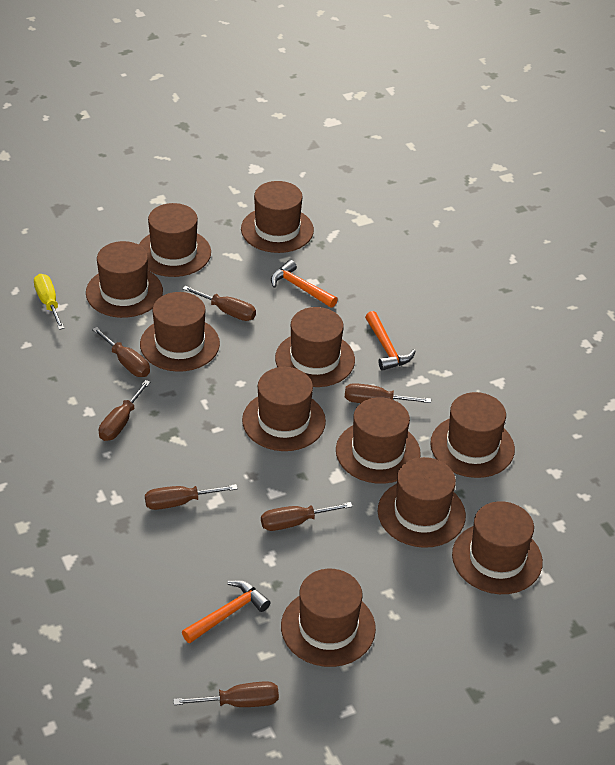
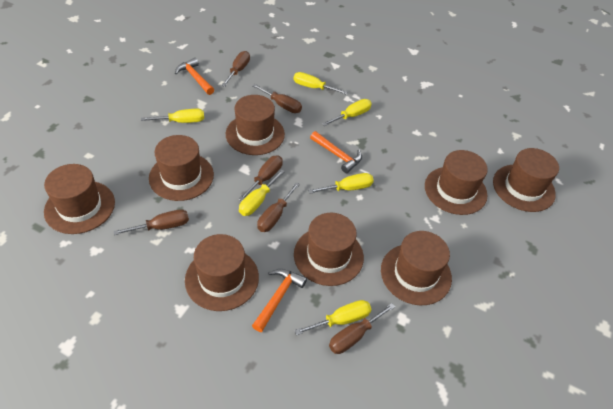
brown hat: [86,241,163,318] [139,203,211,277] [140,292,220,372] [241,181,314,253] [242,367,326,451] [275,307,355,387] [281,569,376,667] [336,397,421,484] [378,457,466,548] [430,392,515,478] [452,501,543,594] = 11 -> [44,164,115,234] [149,135,214,201] [185,234,259,311] [226,95,285,155] [294,213,364,286] [381,231,452,305] [425,150,488,215] [493,148,559,212] = 8
brown screwdriver: [92,327,150,377] [99,380,150,441] [145,484,238,510] [173,681,279,707] [182,286,256,321] [261,502,353,531] [345,383,431,403] = 7 -> [113,209,189,235] [221,51,250,87] [239,156,283,201] [252,84,302,113] [257,182,300,232] [329,303,395,354] = 6
yellow screwdriver: [34,274,64,330] = 1 -> [141,109,204,123] [239,169,285,216] [294,72,348,95] [294,300,372,335] [308,173,374,194] [322,99,372,126] = 6

